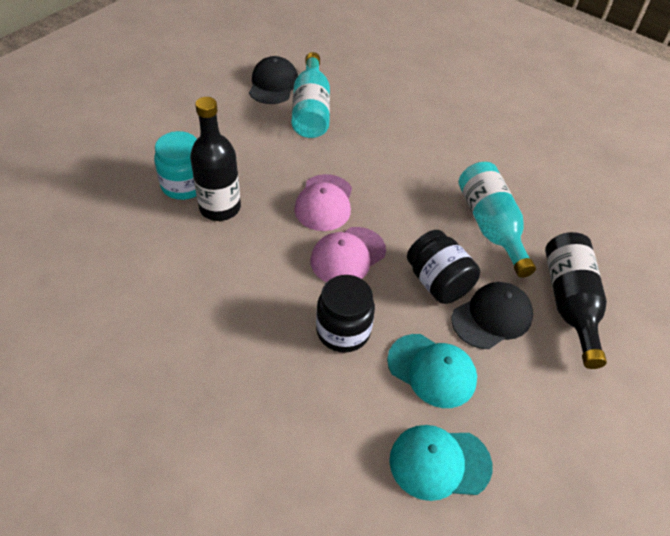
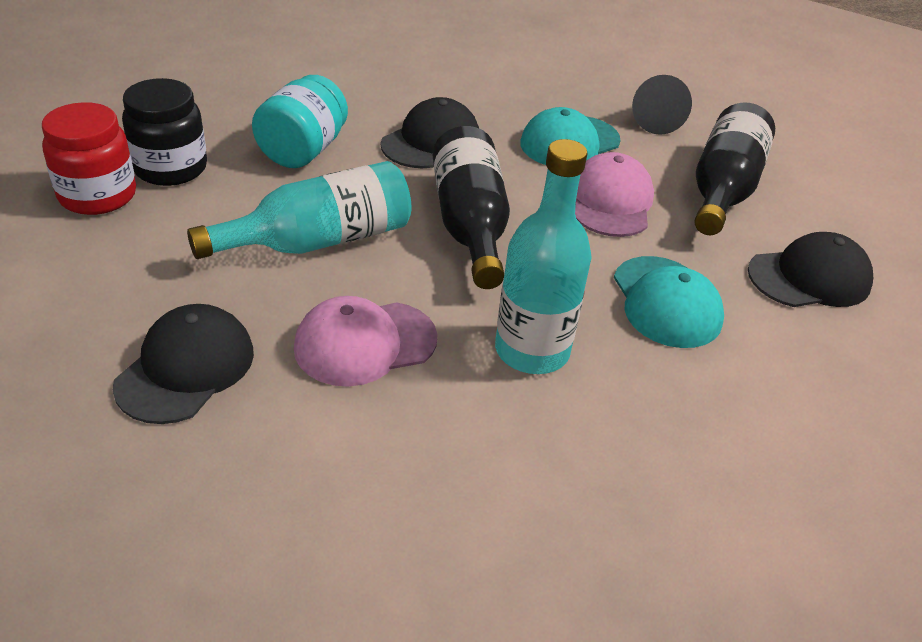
black cap: [249,56,298,104] [452,282,533,349] = 2 -> [113,304,254,424] [381,97,479,168] [748,232,873,307] = 3
black cone: none = 0 -> [632,75,692,135] = 1
black jar: [316,275,375,353] [407,230,480,304] = 2 -> [122,78,207,186] = 1
red jar: none = 0 -> [42,102,136,215] = 1

